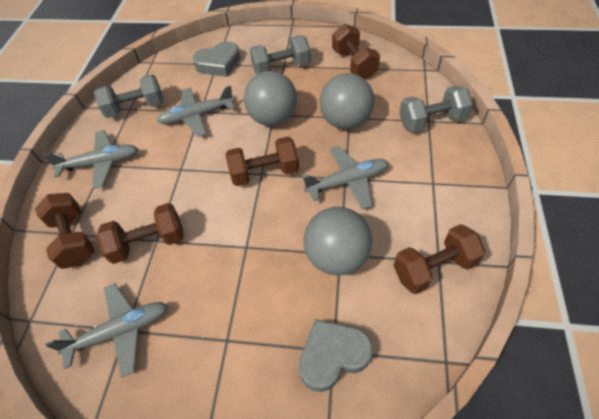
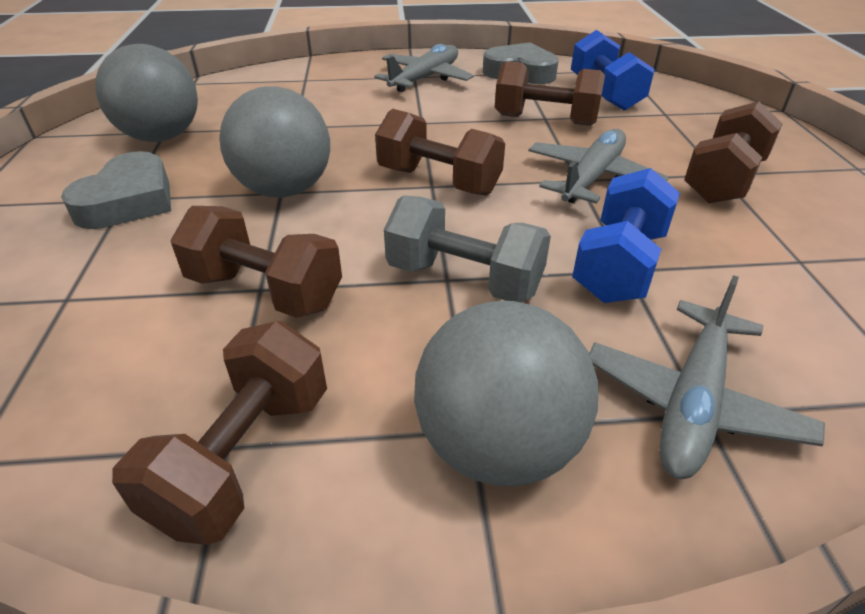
blue dumbbell: none = 0 -> [571,30,655,111] [572,168,680,303] = 2
grey dumbbell: [94,75,163,118] [250,35,311,74] [399,85,473,132] = 3 -> [384,196,551,302] = 1
grey plane: [43,130,138,189] [45,283,168,377] [157,86,235,137] [302,146,389,209] = 4 -> [374,44,474,92] [528,129,669,204] [589,275,825,479] = 3

